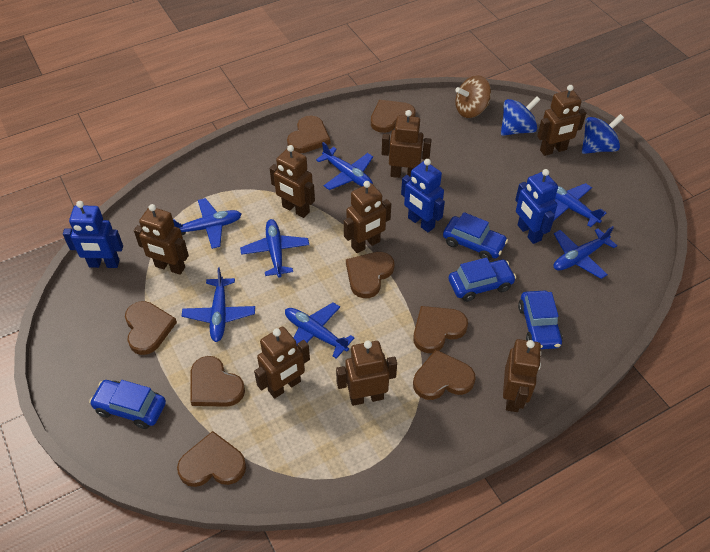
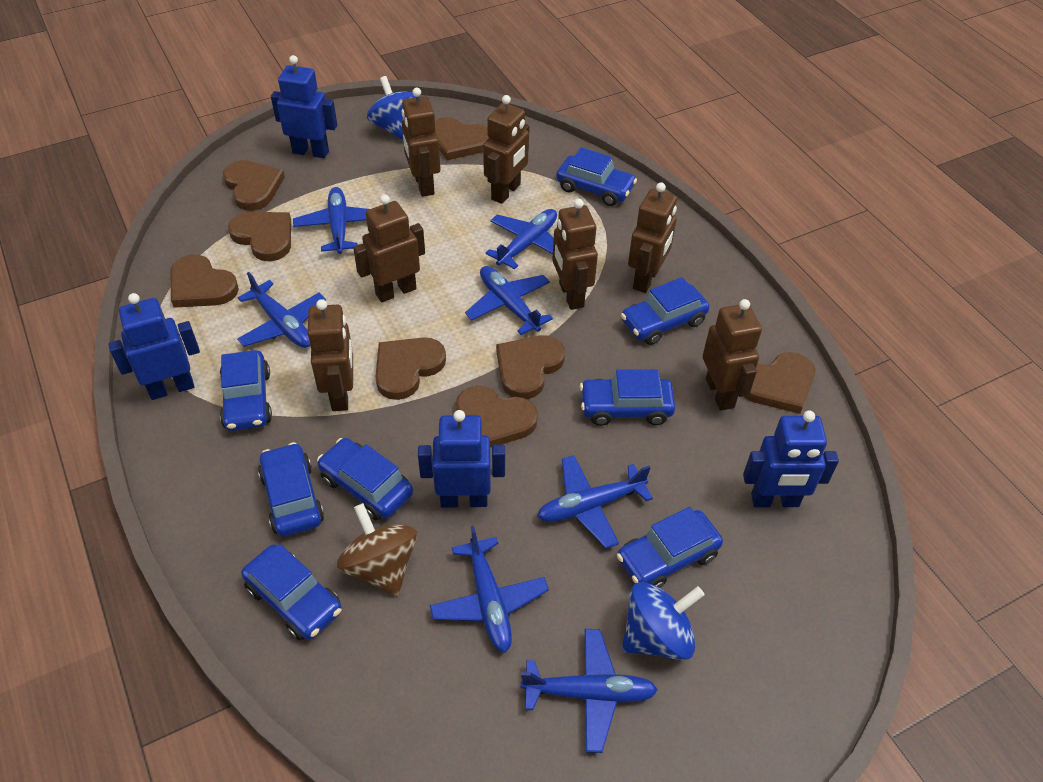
blue car: [89,380,166,429] [443,212,508,261] [448,258,516,302] [518,291,563,349] = 4 -> [220,350,272,431] [241,544,342,640] [258,442,324,537] [317,438,413,520] [556,147,637,206] [580,369,675,426] [617,507,723,588] [621,277,709,345] = 8
blue robot: [63,201,123,268] [401,159,445,232] [515,169,558,244] = 3 -> [109,293,200,400] [271,55,337,158] [418,410,505,508] [743,410,839,507] = 4
brown robot: [134,204,189,275] [254,327,310,399] [270,145,315,218] [336,341,397,406] [344,181,391,253] [382,110,431,178] [503,339,541,412] [537,85,586,156] = 8 -> [307,299,353,411] [353,195,425,302] [402,88,440,197] [483,95,529,204] [552,199,598,310] [628,182,677,293] [703,299,762,411] = 7

